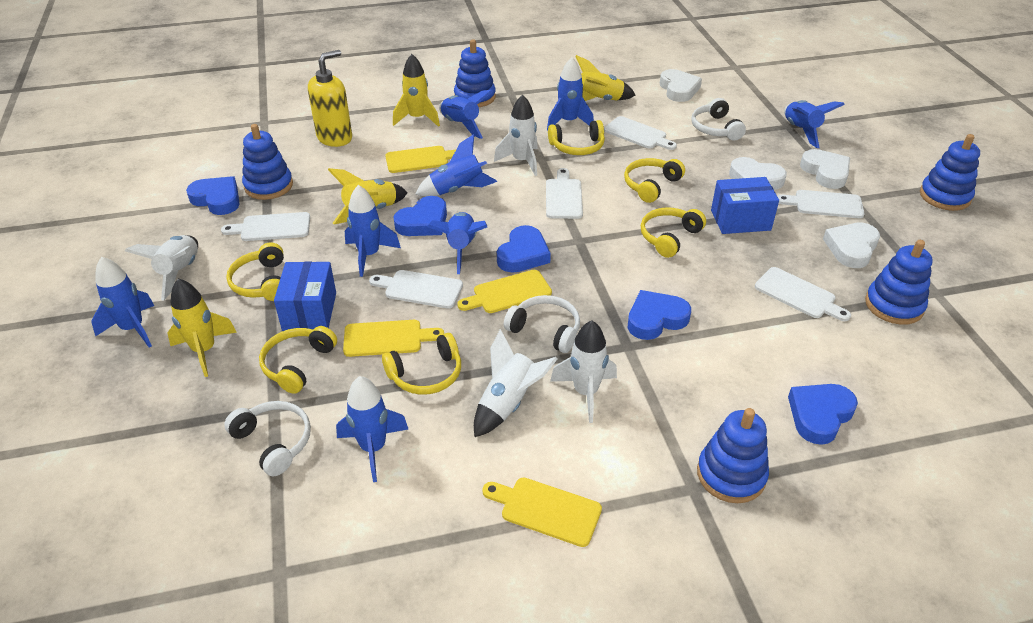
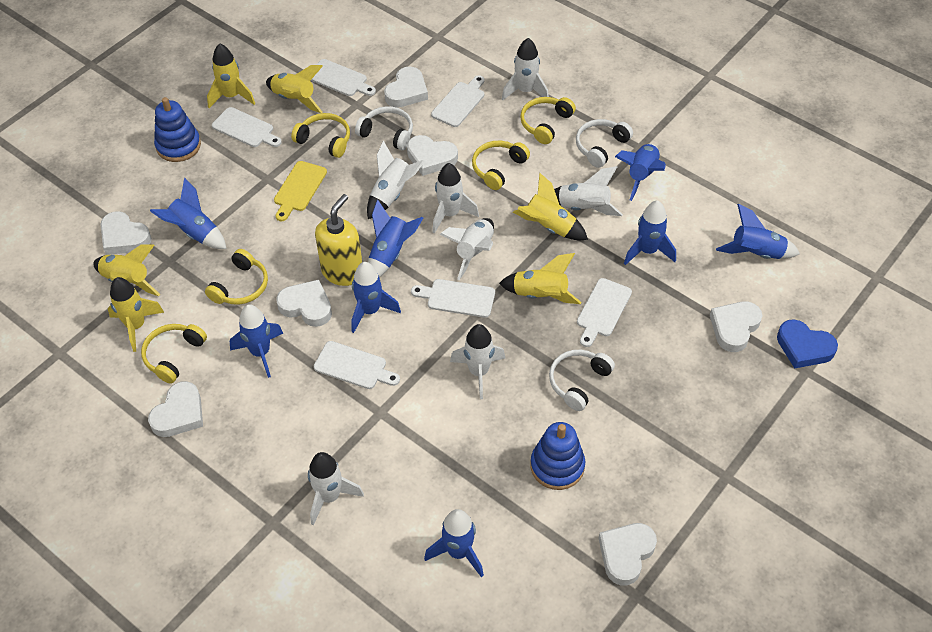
blue box: [274,261,336,331] [711,177,779,234] = 2 -> none = 0
blue heart: [186,176,240,215] [394,196,447,236] [497,225,551,273] [628,290,691,340] [788,384,858,445] = 5 -> [777,319,838,368] = 1
blue stacking toy: [242,124,293,200] [454,39,496,107] [697,408,769,503] [865,240,933,325] [920,134,980,211] = 5 -> [154,97,201,162] [531,422,585,490] = 2
white heart: [660,69,702,102] [729,157,787,190] [800,149,850,189] [823,222,880,268] = 4 -> [100,211,152,255] [148,381,203,437] [276,280,332,327] [384,67,428,108] [407,135,458,176] [598,523,657,585] [710,301,762,352] = 7
white rocket: [125,235,198,300] [474,329,557,437] [494,94,538,176] [550,321,617,423] = 4 -> [308,452,364,525] [367,140,425,219] [433,163,479,233] [440,218,494,280] [450,324,505,399] [502,38,549,100] [554,166,623,216] = 7
yellow cutting board: [343,320,444,357] [385,146,456,173] [457,270,552,313] [482,478,602,547] = 4 -> [274,161,327,221] = 1
yellow headphones: [226,242,284,301] [259,326,337,394] [382,333,461,395] [548,120,605,155] [624,158,685,203] [641,208,706,258] = 6 -> [141,324,207,384] [205,249,268,305] [291,113,350,158] [472,141,530,190] [520,97,576,144] = 5
yellow rocket: [167,278,237,377] [328,168,408,224] [393,54,440,127] [575,55,635,101] = 4 -> [93,244,161,296] [108,277,164,352] [207,43,255,108] [266,65,323,113] [499,253,581,304] [513,173,588,240] = 6

